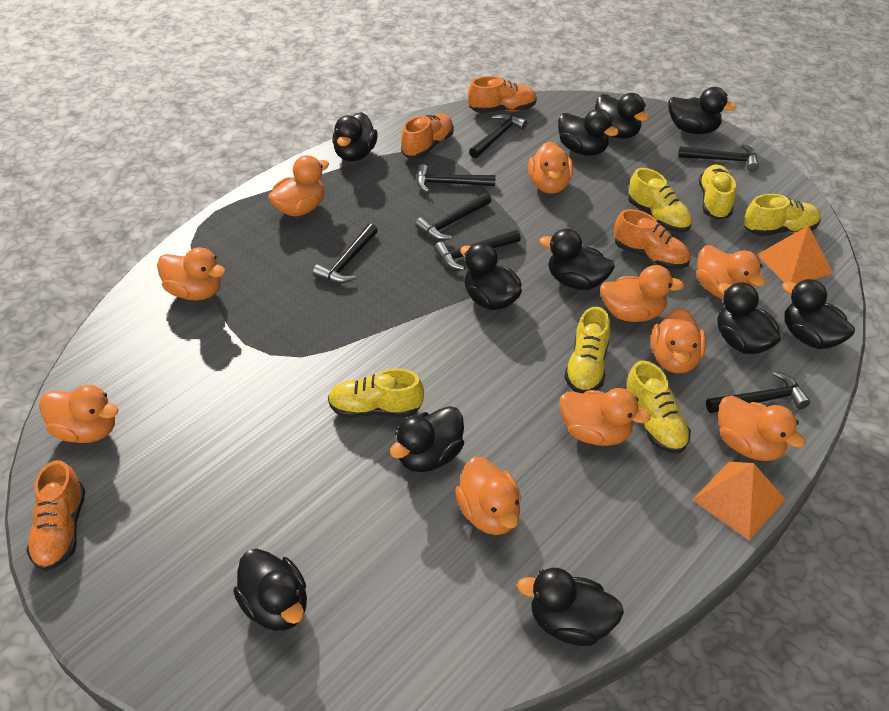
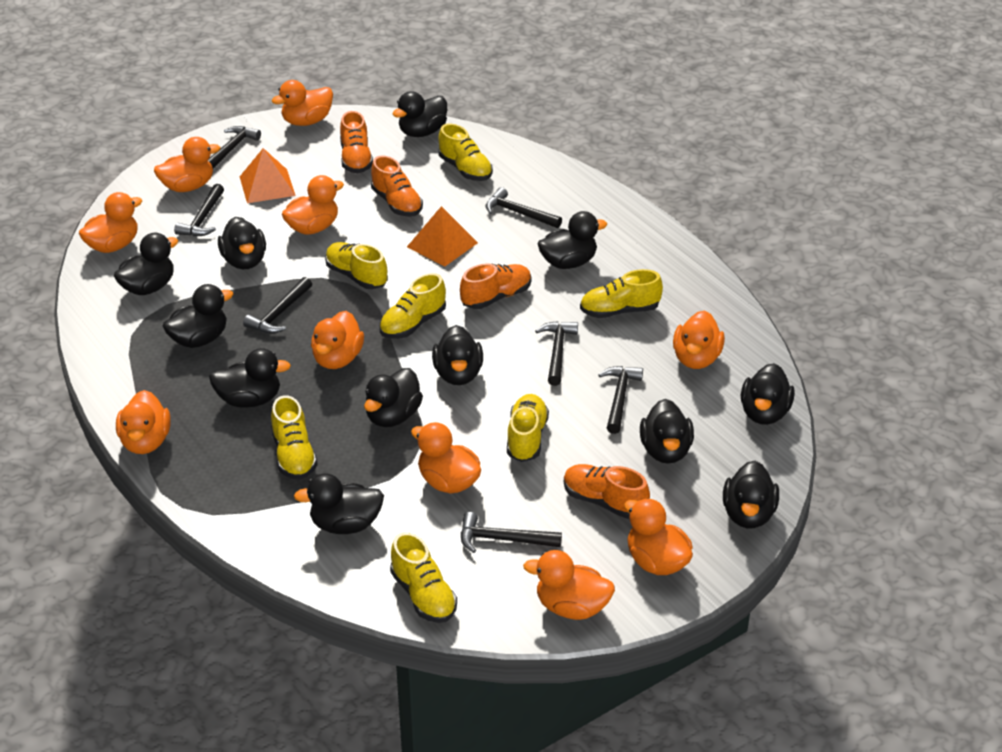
black duck: [233,549,307,631] [332,112,378,161] [390,406,464,472] [460,243,522,310] [517,568,624,646] [539,229,615,290] [558,109,619,156] [595,93,648,139] [668,87,737,134] [717,283,781,354] [782,279,855,349] = 11 -> [114,233,178,295] [163,284,233,348] [209,348,291,408] [218,217,266,269] [294,473,384,534] [364,368,423,427] [393,91,447,137] [432,325,483,385] [537,211,607,269] [640,399,694,464] [723,461,779,528] [741,363,795,425] = 12
yellow shoe: [328,368,424,418] [564,307,610,393] [625,361,691,454] [628,168,692,232] [699,164,736,220] [744,194,821,236] = 6 -> [271,395,318,480] [325,242,388,289] [380,273,446,339] [390,532,457,623] [438,124,493,181] [507,394,549,462] [580,269,663,318] = 7

